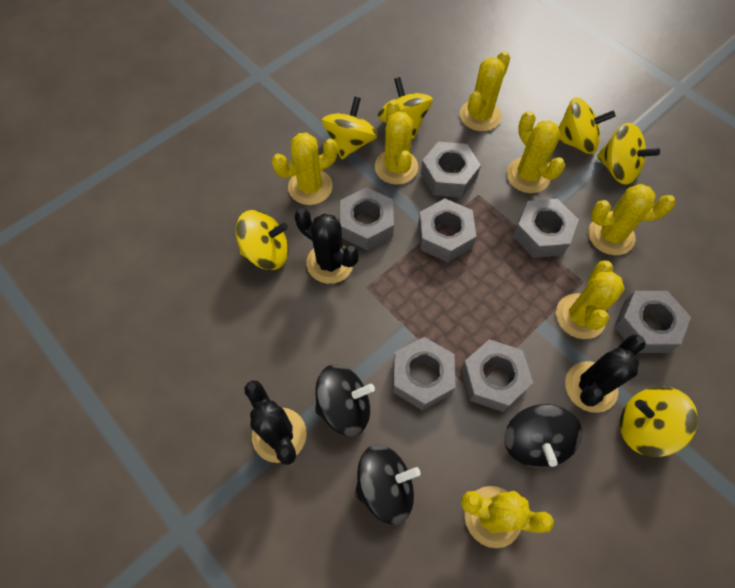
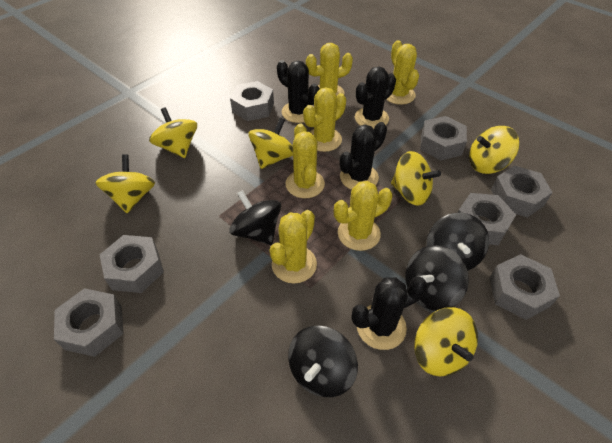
black cactus: [244,380,307,465] [295,208,359,284] [565,334,646,413] = 3 -> [277,60,320,123] [340,122,387,190] [351,277,427,350] [355,67,396,129] = 4
black spinning top: [315,364,375,437] [355,445,421,525] [504,404,582,468] = 3 -> [229,190,281,245] [288,325,358,397] [405,245,469,311] [426,213,489,271] = 4
yellow cactus: [272,132,338,205] [375,100,418,185] [460,51,510,131] [461,486,554,548] [507,111,565,193] [556,261,625,339] [588,184,675,255] = 7 -> [270,210,317,283] [286,124,325,198] [303,87,346,152] [306,43,353,95] [334,181,393,251] [386,40,419,105] = 6

